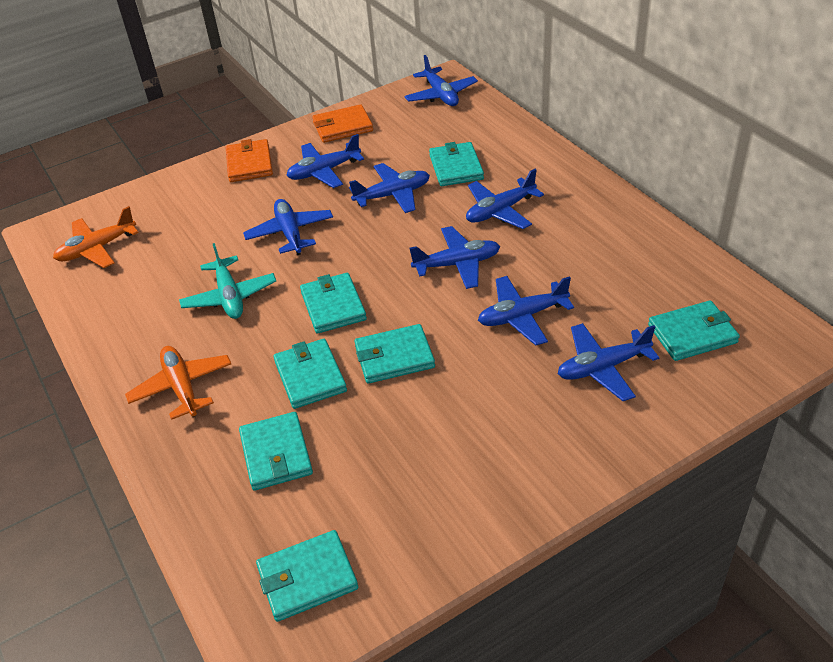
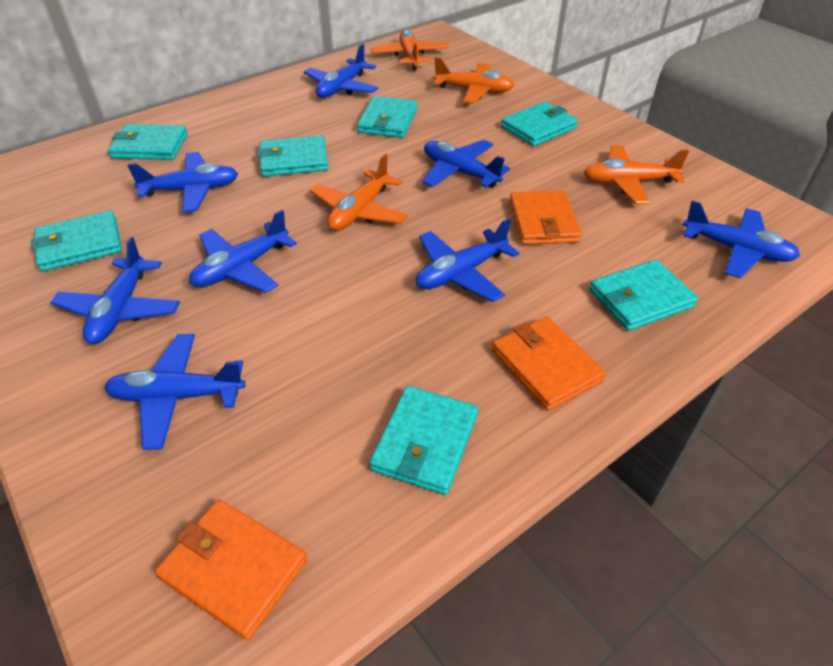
orange plane: [53,206,139,268] [125,346,231,420] = 2 -> [310,154,408,231] [371,29,449,71] [434,57,514,103] [584,145,689,204] = 4
orange wallet: [226,139,273,182] [312,104,373,143] = 2 -> [155,499,307,640] [492,317,606,411] [510,190,582,245] = 3
turquoise plane: [179,243,276,319] = 1 -> none = 0

